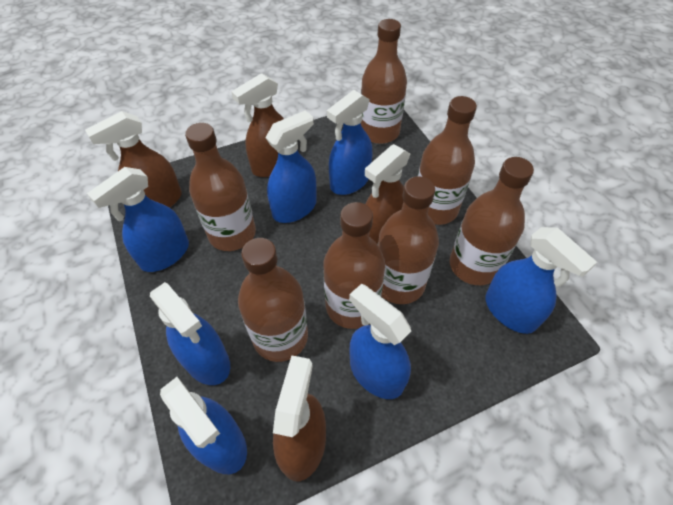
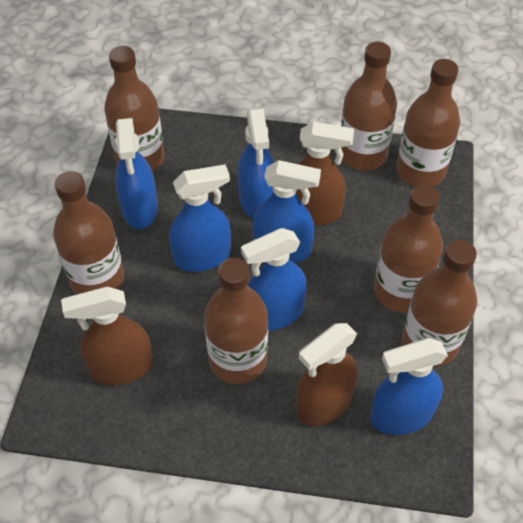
blue spray bottle: [87,167,189,272] [150,282,230,385] [160,377,247,474] [265,111,317,223] [327,90,372,195] [349,284,411,399] [485,227,597,334] = 7 -> [115,118,158,229] [169,164,231,272] [238,109,274,218] [241,228,307,331] [253,160,321,263] [370,338,448,435] = 6
brown spray bottle: [85,111,182,208] [231,73,284,177] [273,355,326,481] [365,144,410,245] = 4 -> [61,286,153,385] [296,122,354,225] [296,323,358,426] = 3

